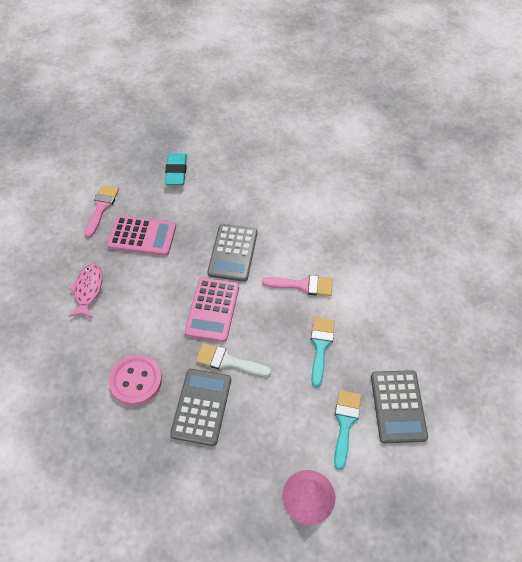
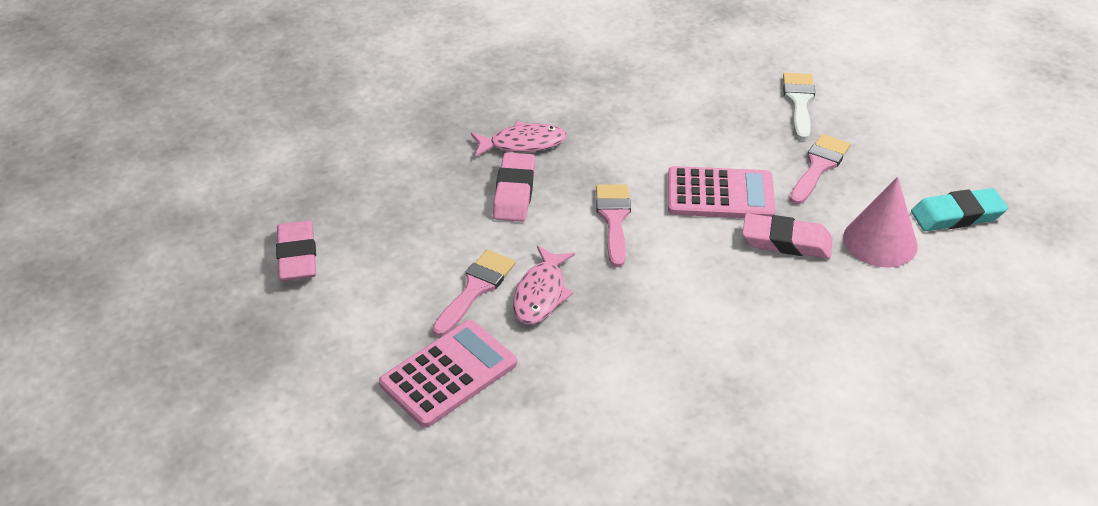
grey calculator: [170,369,231,446] [207,224,258,282] [371,370,428,443] = 3 -> none = 0
pink brush: [85,185,119,237] [262,275,332,296] = 2 -> [432,249,516,337] [596,184,631,267] [790,134,850,205] = 3
pink button: [109,355,162,406] = 1 -> none = 0
pink eraser: none = 0 -> [276,221,316,281] [493,153,535,222] [742,213,832,259] = 3
pink fish: [68,263,103,318] = 1 -> [471,121,567,157] [513,246,575,324] = 2
turquoise brush: [311,318,335,387] [334,390,361,470] = 2 -> none = 0

